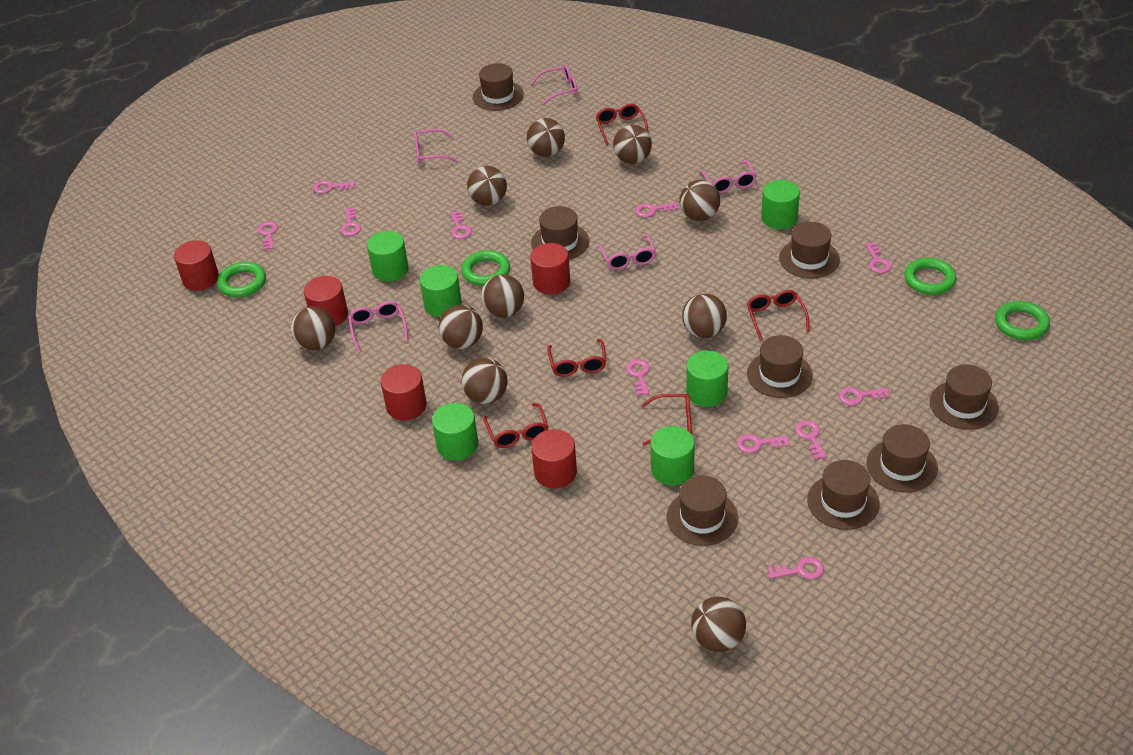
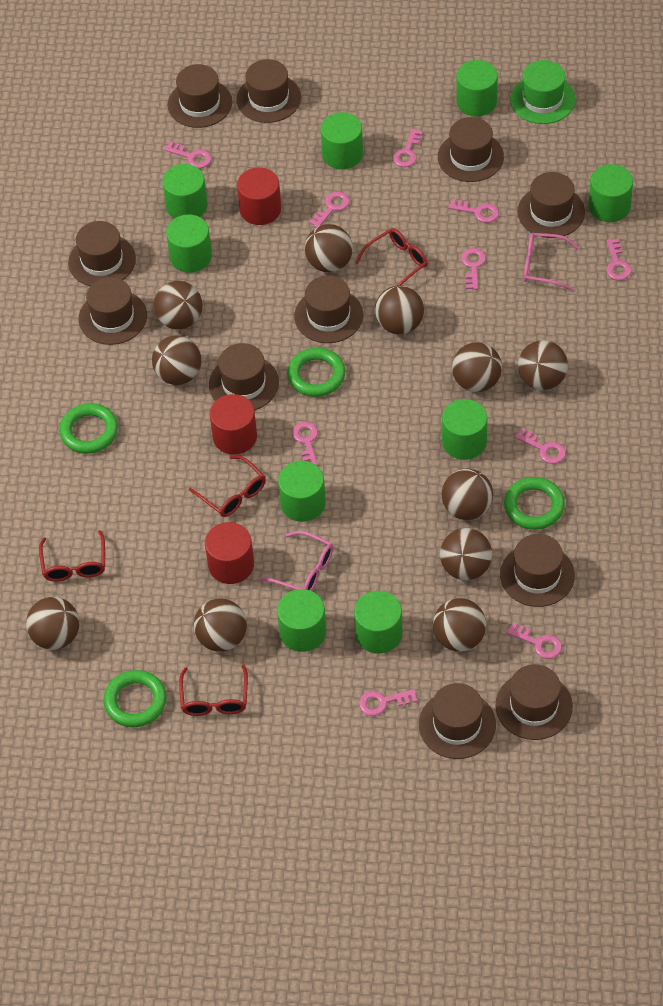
brown ball: [291,307,335,350] [438,305,483,349] [461,358,508,404] [467,166,507,206] [481,274,524,318] [527,118,565,157] [613,125,652,164] [680,180,720,221] [682,294,727,338] [691,597,746,652] = 10 -> [26,597,80,650] [152,335,201,385] [154,281,203,330] [194,598,247,652] [305,224,353,272] [375,285,424,334] [433,598,486,651] [440,528,492,580] [442,469,493,520] [452,342,502,392] [518,340,568,390] = 11
brown hat: [473,63,524,111] [531,206,589,260] [667,476,738,546] [747,335,813,398] [779,222,840,278] [807,460,880,530] [867,424,938,493] [930,364,999,430] = 8 -> [68,221,136,286] [79,277,147,345] [168,64,232,128] [209,343,279,410] [236,59,301,123] [294,275,363,343] [419,683,496,759] [438,117,504,182] [495,664,573,740] [500,534,575,607] [517,172,585,238] = 11
green cylinder: [367,231,409,281] [420,265,462,317] [432,403,478,461] [651,426,695,485] [686,350,728,407] [761,180,800,230] = 6 -> [162,164,208,219] [166,214,212,273] [277,589,326,652] [278,461,326,522] [321,112,363,169] [354,591,403,654] [442,399,487,460] [456,60,498,117] [589,164,633,222] = 9
green hat: none = 0 -> [510,60,576,124] = 1
pink glasses: [348,301,408,353] [414,129,458,164] [531,65,578,105] [598,235,656,270] [699,161,757,194] = 5 -> [260,531,333,591] [524,233,579,291] = 2
pink key: [257,222,278,250] [313,181,355,194] [341,208,361,236] [450,211,472,239] [626,359,649,396] [635,202,679,217] [737,434,789,453] [767,557,824,579] [795,420,827,460] [839,387,890,406] [865,242,891,273] = 11 -> [164,141,212,168] [292,422,318,465] [309,192,350,227] [359,689,417,716] [393,129,423,167] [448,199,499,223] [461,248,486,290] [507,622,562,659] [515,428,566,464] [606,239,631,280] = 10
red cylinder: [174,240,219,291] [304,276,348,326] [381,364,427,420] [530,243,570,294] [531,429,577,488] = 5 -> [205,522,254,584] [209,394,257,455] [237,167,281,225] = 3
red glasses: [483,403,548,448] [547,339,606,377] [596,103,648,145] [641,394,692,445] [747,290,810,341] = 5 -> [39,530,105,582] [179,665,248,716] [189,455,266,517] [355,228,428,285] = 4

